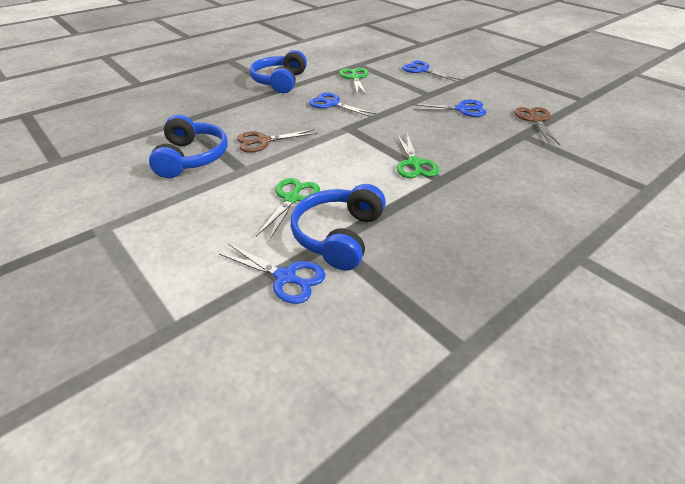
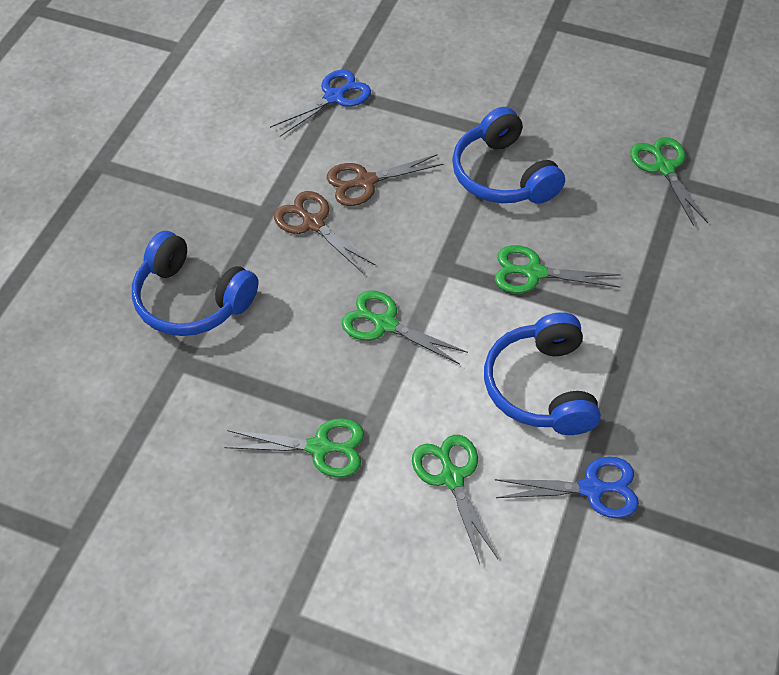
blue scissors: [219,244,326,304] [309,92,376,117] [402,61,461,82] [412,100,486,117] = 4 -> [270,70,371,137] [495,457,639,518] = 2
green scissors: [256,178,320,240] [339,68,369,95] [396,133,439,178] = 3 -> [224,418,364,477] [342,290,468,365] [412,435,498,564] [495,245,621,293] [630,137,708,226] = 5

